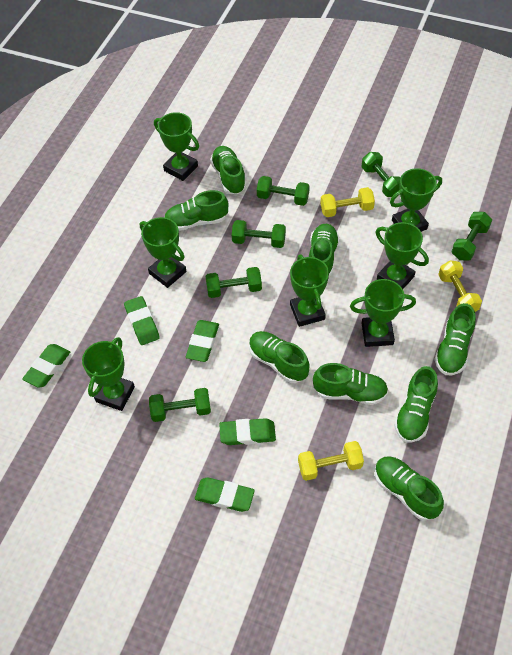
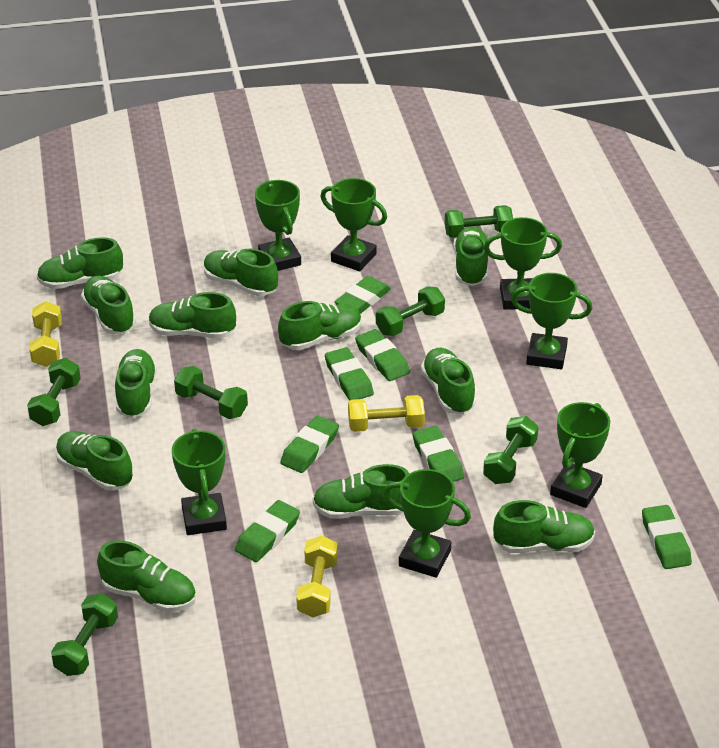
green eraser: [22,344,70,388] [124,296,160,345] [186,320,219,362] [195,478,255,512] [219,418,276,445] = 5 -> [235,500,300,562] [280,416,339,473] [325,347,374,401] [335,276,391,314] [355,329,410,381] [412,426,464,482] [642,505,692,569] = 7
green shoe: [164,190,228,231] [210,146,246,194] [249,331,309,383] [309,224,339,277] [313,363,388,405] [375,456,444,521] [394,366,438,443] [434,303,476,375] = 8 -> [37,237,123,289] [55,431,133,491] [81,276,136,334] [97,541,196,612] [115,349,157,418] [149,292,236,339] [204,249,278,296] [278,301,362,350] [313,464,409,519] [421,348,476,414] [453,226,490,286] [493,500,595,553] = 12

